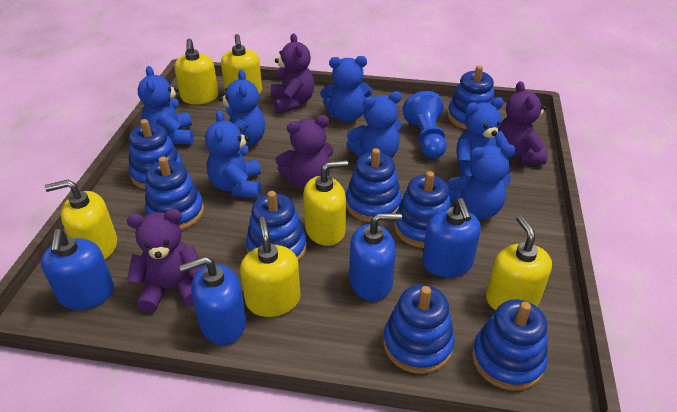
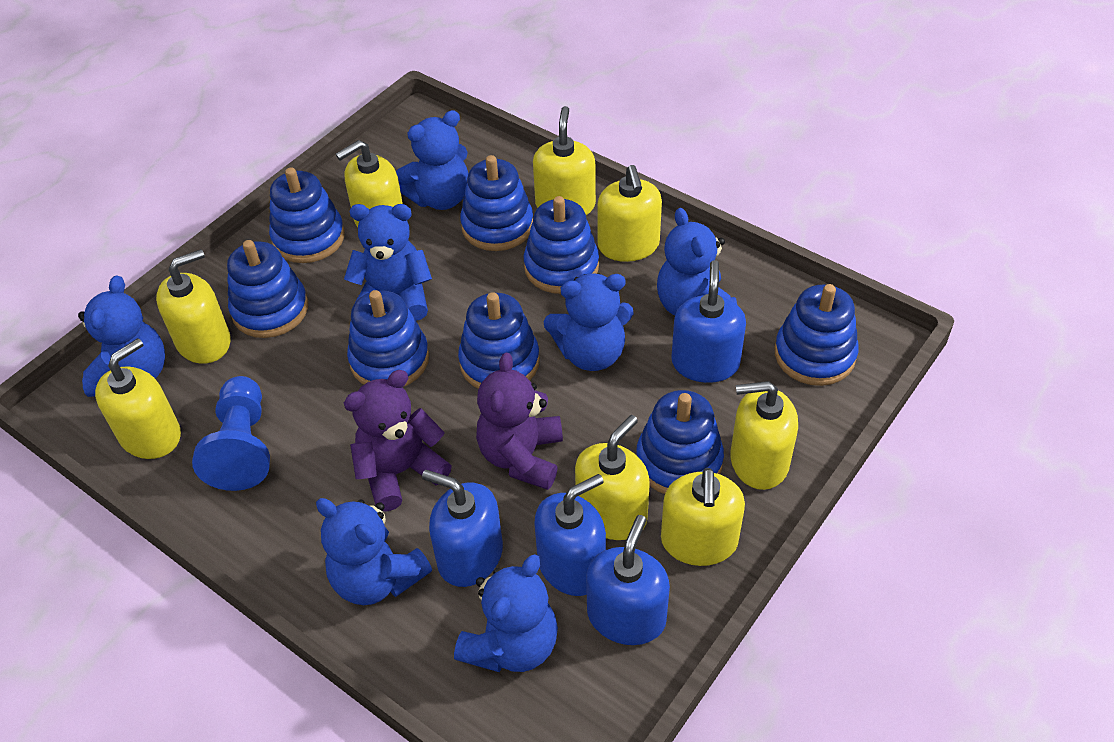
purple teddy bear: [127,209,203,313] [271,33,315,114] [275,115,334,189] [498,81,548,165] = 4 -> [344,370,452,511] [476,352,563,490] = 2
yellow soap dispenser: [45,180,117,259] [175,39,218,104] [221,34,262,94] [240,217,300,317] [303,160,348,246] [486,215,552,310] = 6 -> [95,338,181,459] [156,249,230,364] [336,140,403,227] [533,106,596,215] [575,415,650,540] [597,165,662,262] [661,468,745,566] [730,381,798,490] = 8

